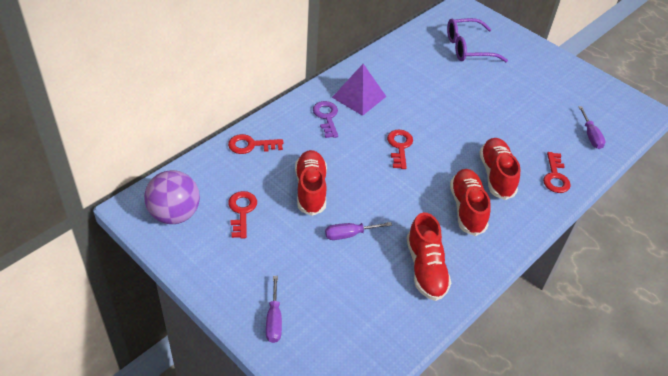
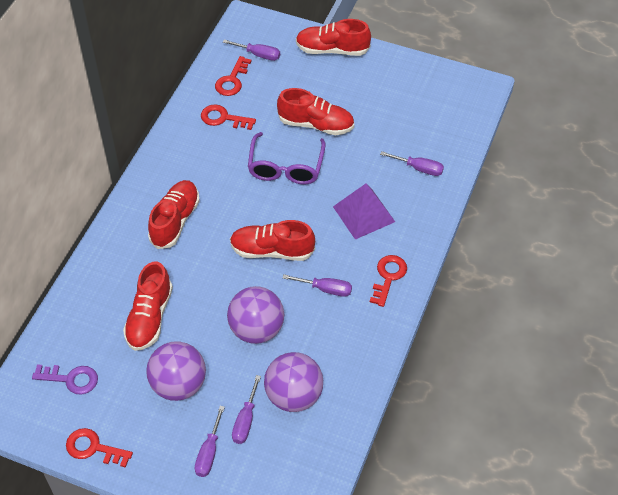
purple ball: [144,170,200,224] = 1 -> [146,341,206,401] [227,286,284,344] [264,352,323,412] = 3
purple screwdriver: [266,276,282,343] [325,222,392,240] [579,106,606,149] = 3 -> [195,406,225,477] [223,40,280,61] [232,375,261,444] [283,274,352,297] [380,151,444,176] = 5
red shoe: [295,150,327,216] [407,212,451,301] [450,169,491,236] [480,138,520,200] = 4 -> [123,262,173,351] [148,180,200,249] [230,220,315,261] [277,88,354,135] [296,19,371,56] = 5

